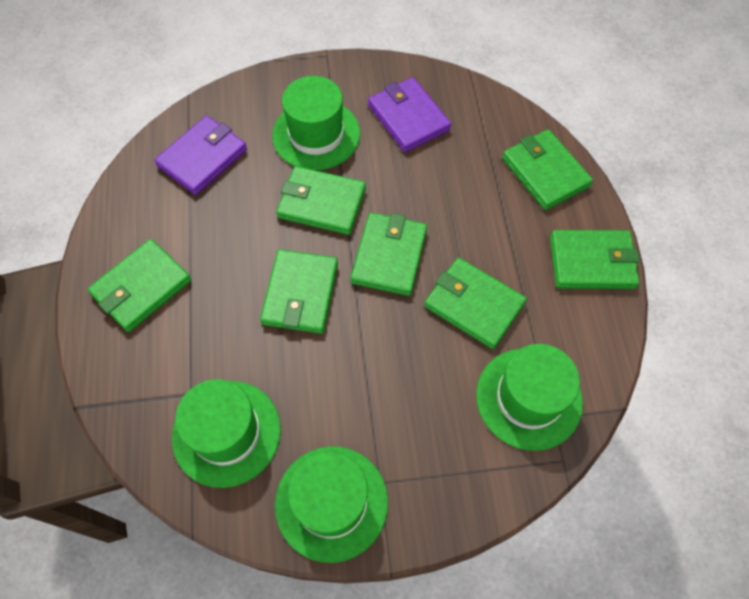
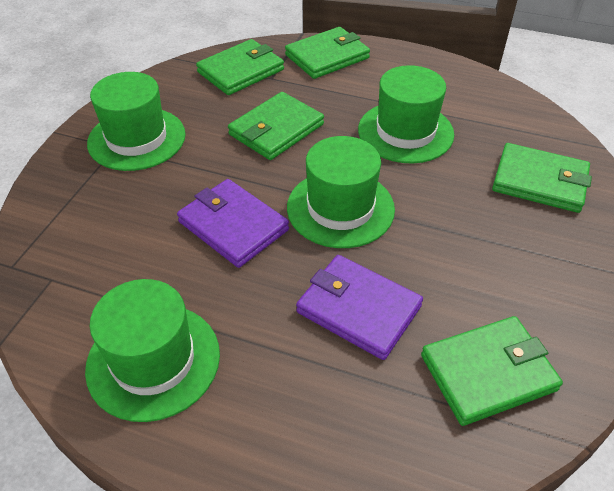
green wallet: [87,239,191,332] [260,249,338,334] [276,166,366,235] [351,213,427,296] [424,258,527,349] [502,129,593,210] [550,230,639,289] = 7 -> [196,39,284,95] [228,92,324,160] [285,27,370,79] [421,316,563,426] [492,143,592,213] = 5

